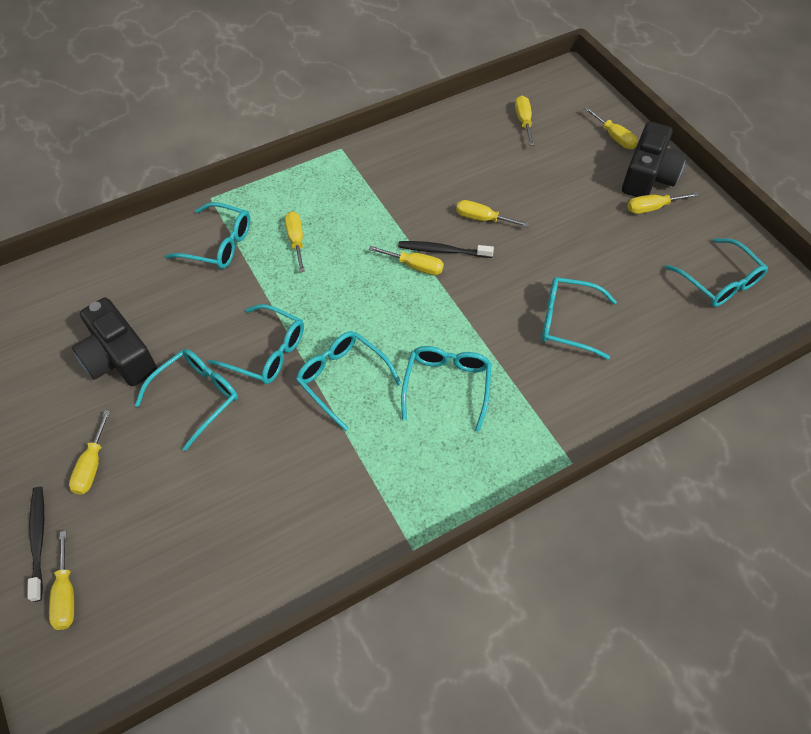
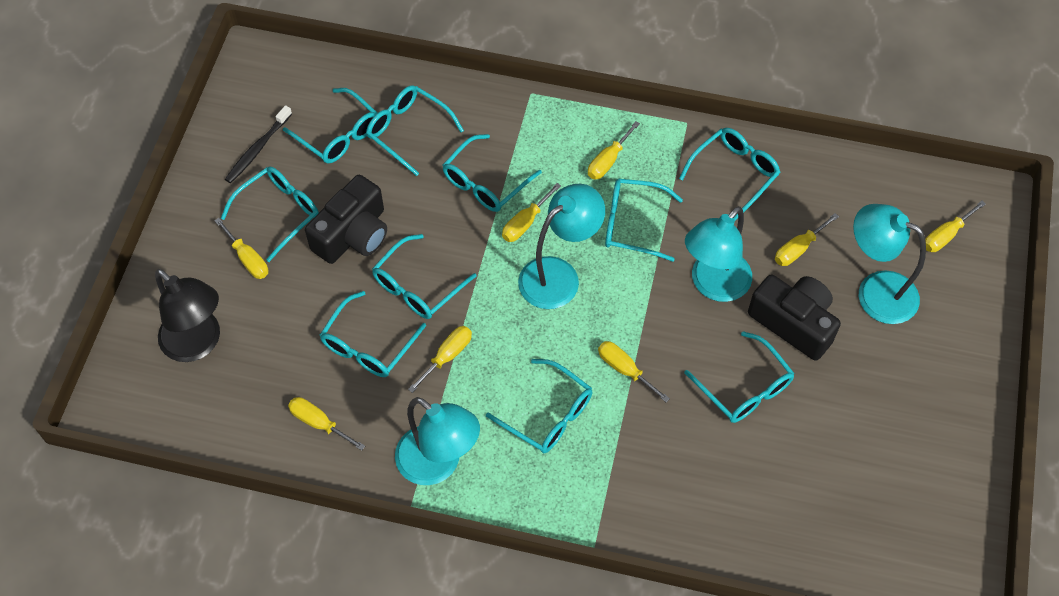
black lamp: none = 0 -> [155,269,220,362] = 1
black toothbrush: [27,487,44,602] [398,241,494,258] = 2 -> [225,105,292,183] = 1
turquoise glasses: [135,349,238,451] [166,202,250,269] [208,304,304,384] [296,331,402,431] [401,346,492,431] [542,277,617,360] [665,238,768,307] = 7 -> [221,166,319,262] [283,88,377,163] [320,291,426,377] [366,85,464,176] [372,234,477,319] [442,134,542,212] [486,359,592,453] [605,179,683,262] [679,128,781,221] [684,331,795,423] = 10
turquoise lamp: none = 0 -> [395,397,480,485] [518,184,605,309] [685,206,752,302] [853,204,926,324] = 4

